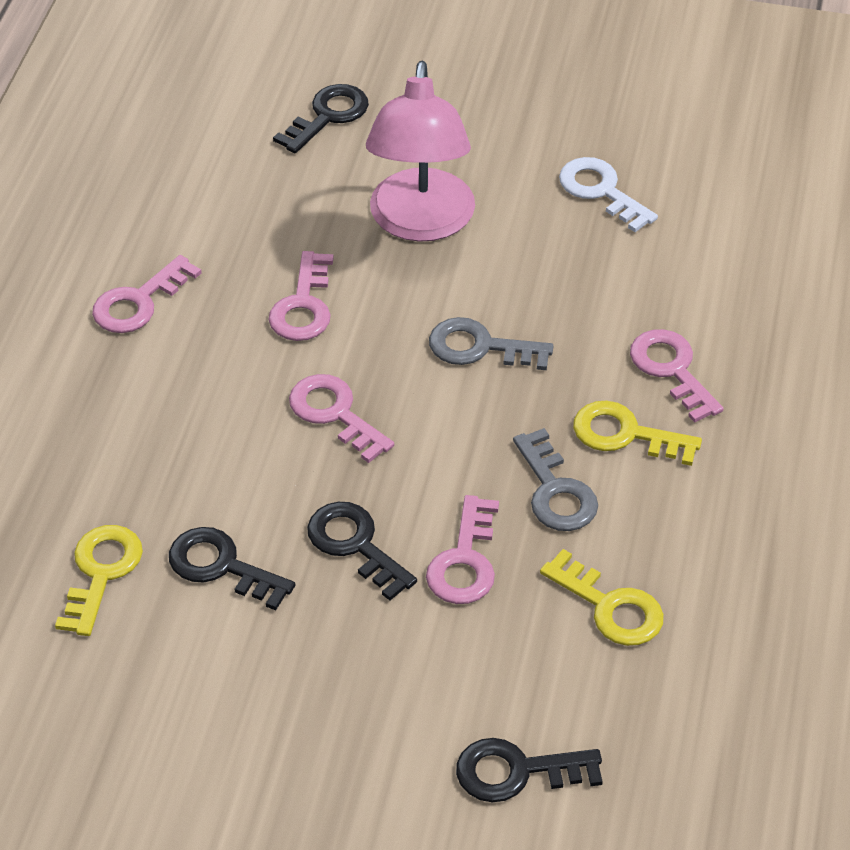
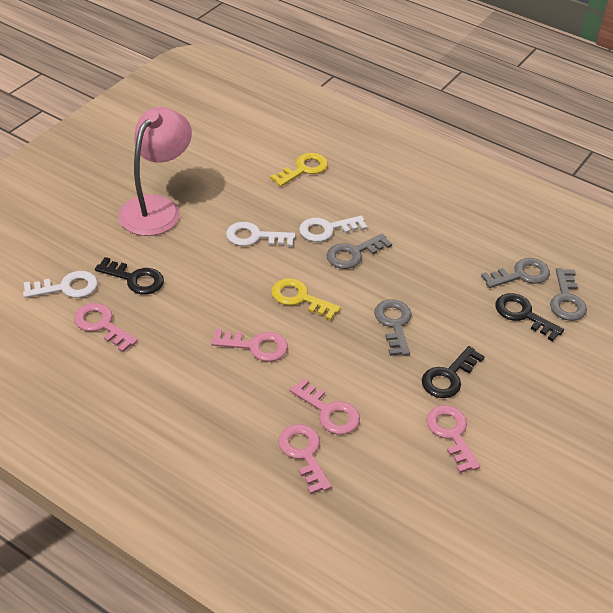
black key: [169,527,295,610] [273,84,369,153] [307,502,417,601] [456,738,603,802] = 4 -> [95,257,164,295] [422,346,485,398] [495,293,564,341] = 3
grey key: [429,317,553,370] [513,428,598,531] = 2 -> [326,234,392,269] [374,300,411,356] [481,258,550,288] [550,268,587,321] = 4
white key: [559,157,658,232] = 1 -> [23,271,98,298] [226,222,295,247] [299,216,367,242] = 3
yellow key: [55,525,143,636] [540,549,664,646] [573,401,702,466] = 3 -> [270,153,328,187] [272,278,341,320] = 2

